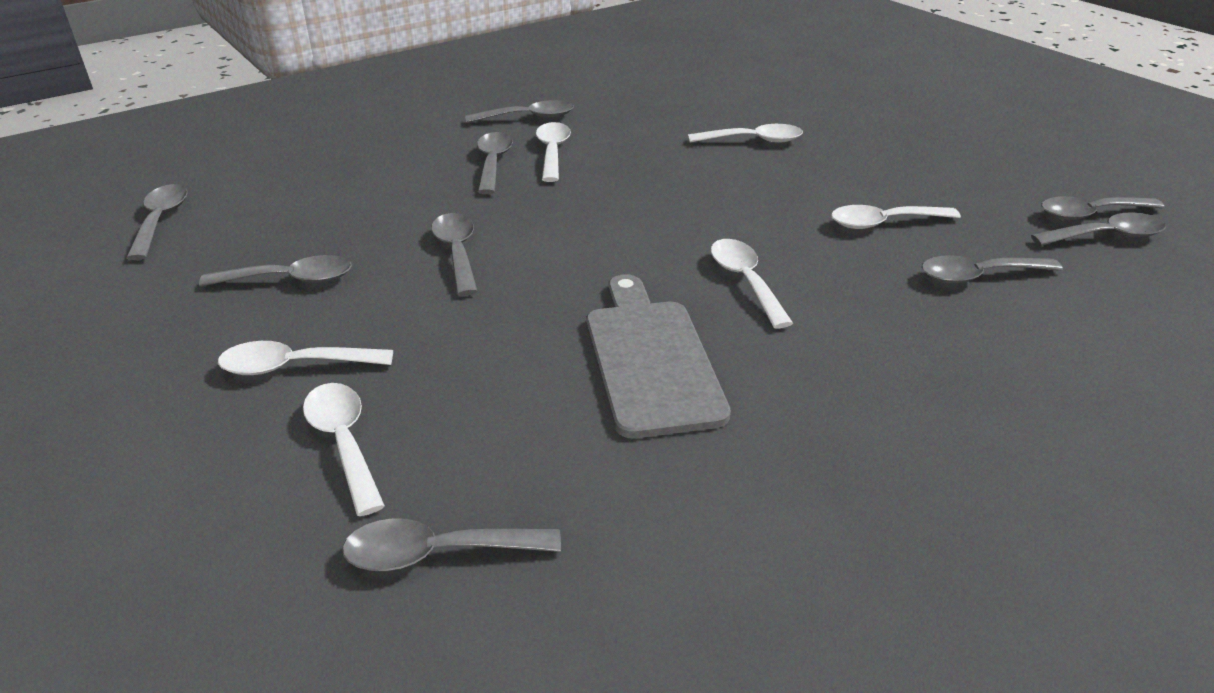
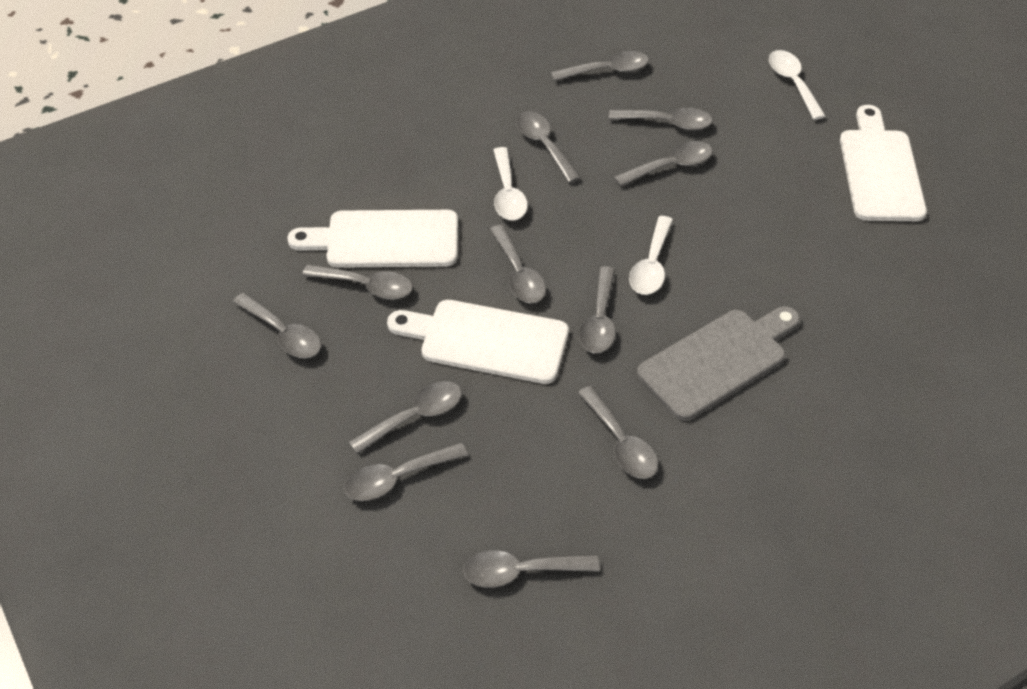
grey spoon: [126,184,188,260] [199,255,352,287] [342,518,561,571] [431,213,478,296] [465,100,574,123] [477,132,513,194] [921,255,1063,284] [1031,212,1166,246] [1041,196,1165,220] = 9 -> [233,293,321,358] [302,265,413,300] [344,443,468,501] [349,381,462,454] [463,550,600,588] [490,225,546,303] [516,111,581,183] [551,51,649,81] [578,386,658,479] [579,266,615,353] [609,108,713,130] [614,141,713,187] = 12
white cutting board: none = 0 -> [287,210,458,268] [387,300,569,384] [840,105,927,221] = 3
white spoon: [218,341,393,375] [303,383,385,516] [536,122,571,182] [688,124,803,143] [711,239,793,328] [831,205,961,229] = 6 -> [493,147,528,220] [629,216,673,295] [769,50,826,120] = 3

